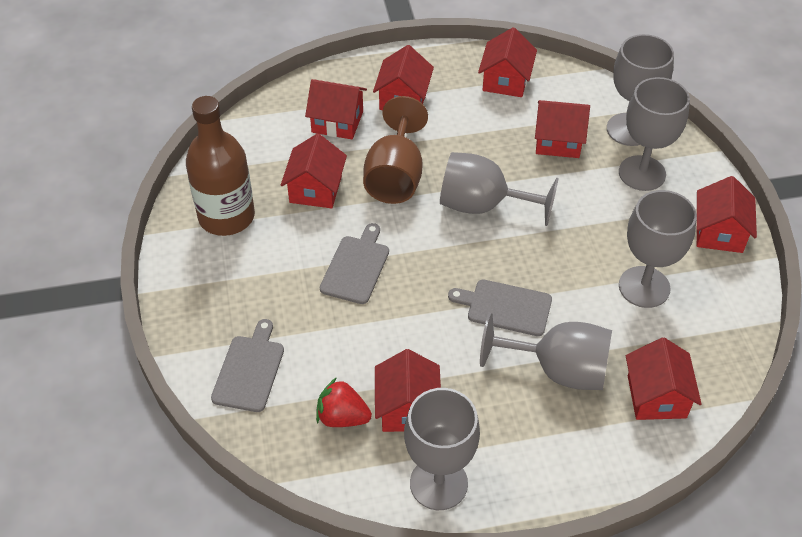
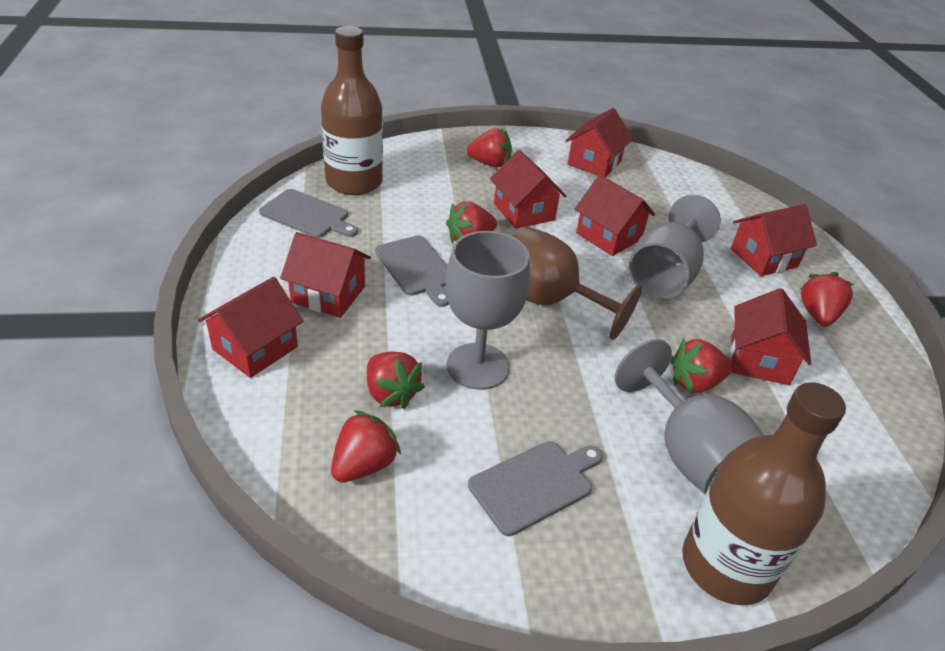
brown bottle: [186,96,255,236] = 1 -> [321,26,383,195] [682,382,846,605] = 2
grey goblet: [404,388,480,510] [440,152,559,226] [480,313,612,390] [607,34,674,146] [619,77,690,191] [619,190,697,308] = 6 -> [445,231,530,390] [615,339,764,494] [629,195,721,299] = 3
red house: [281,133,347,208] [305,79,367,139] [373,45,434,110] [375,349,441,432] [478,27,537,97] [535,100,590,158] [626,337,702,420] [697,176,757,253] = 8 -> [198,277,303,378] [280,232,371,318] [490,150,566,229] [565,108,633,178] [575,175,655,256] [730,288,811,385] [731,204,817,276] = 7
red strawberry: [316,377,372,427] = 1 -> [331,410,401,482] [367,352,425,409] [446,201,497,244] [467,128,512,168] [670,338,732,393] [800,272,854,326] = 6

